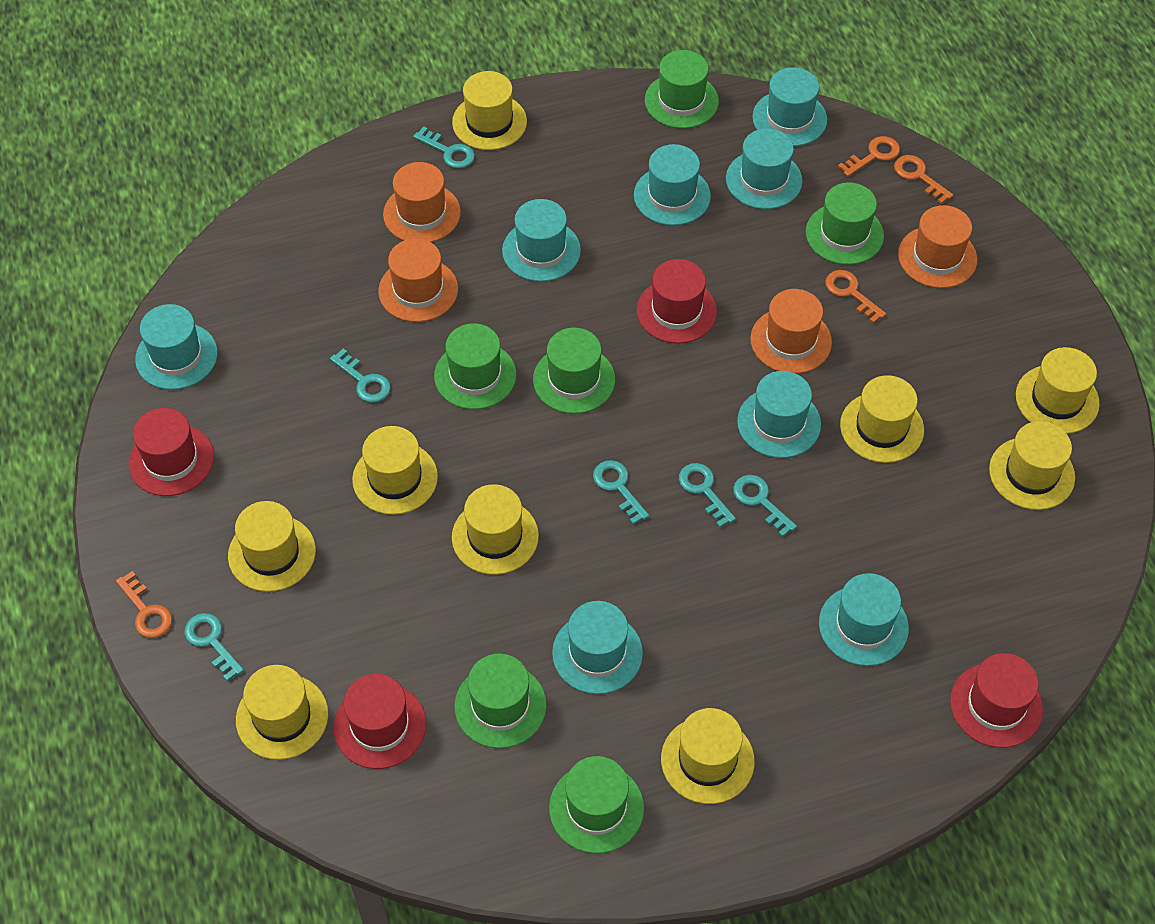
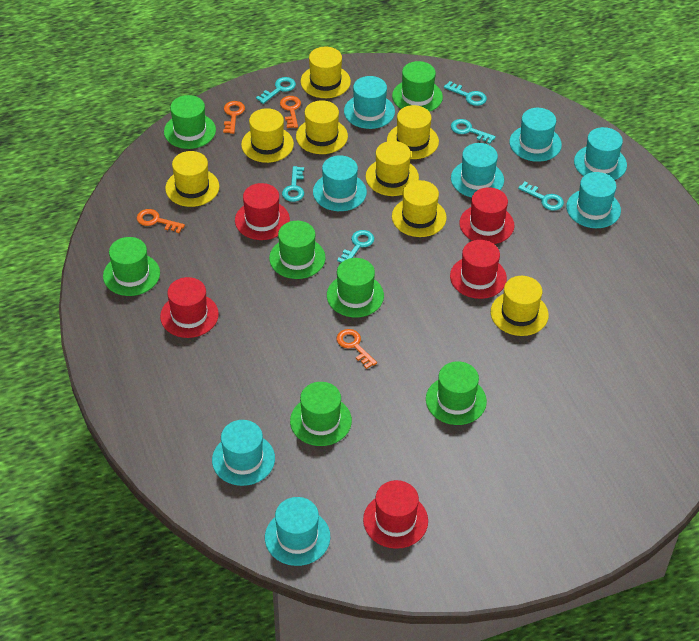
green hat: [434,323,516,409] [454,654,547,748] [533,328,615,414] [549,756,644,853] [645,50,719,129] [806,182,884,265] = 6 -> [103,237,160,296] [164,95,216,149] [269,221,326,279] [290,382,352,446] [327,258,384,317] [392,61,443,112] [426,361,487,425] = 7
orange hat: [378,238,458,322] [383,162,461,242] [750,289,832,374] [898,205,977,288] = 4 -> none = 0
red hat: [128,408,214,496] [333,674,426,769] [637,259,717,343] [950,653,1043,748] = 4 -> [160,277,219,338] [235,183,290,240] [363,480,428,549] [450,240,507,299] [459,187,514,244] = 5
yellow hat: [228,501,316,592] [236,665,328,760] [352,426,438,515] [452,71,527,150] [452,484,539,575] [661,708,755,804] [840,375,924,463] [989,421,1075,510] [1016,347,1100,434] = 9 -> [165,151,219,207] [241,108,294,163] [296,100,348,154] [301,47,351,98] [366,141,419,196] [387,105,439,159] [392,180,447,237] [491,276,549,336] = 8

